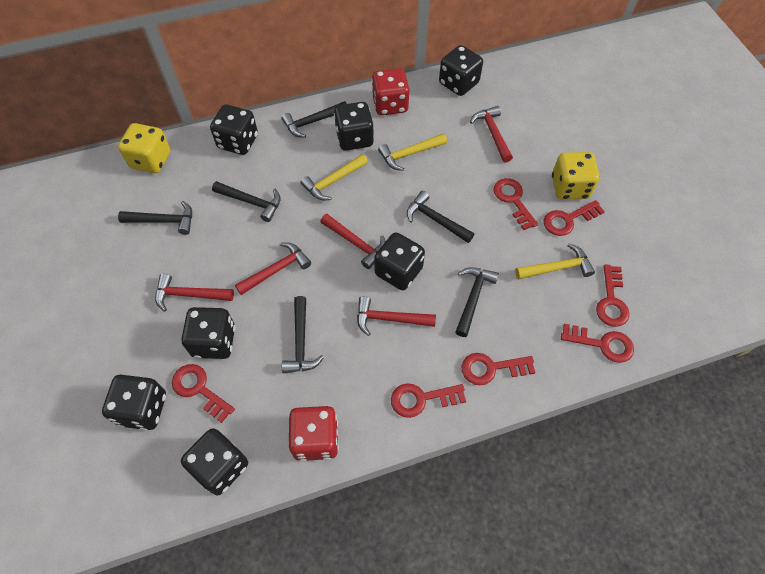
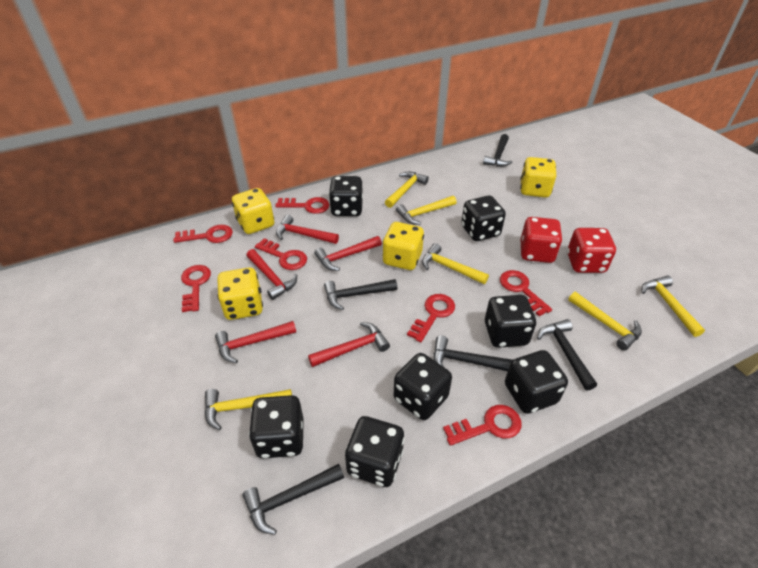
black hammer: [118,201,192,235] [212,181,281,222] [282,101,347,138] [282,296,324,373] [407,191,474,243] [455,267,499,337] = 6 -> [243,464,344,535] [324,279,397,310] [434,335,512,371] [483,134,513,167] [537,319,597,391] = 5
yellow dice: [118,123,171,173] [552,152,600,200] = 2 -> [217,268,263,320] [232,188,274,234] [383,222,424,270] [520,157,556,198] = 4
yellow hammer: [300,154,368,200] [378,133,447,171] [515,244,595,280] = 3 -> [204,389,292,430] [385,172,429,208] [396,196,457,225] [422,243,489,284] [568,292,642,351] [642,275,705,337] = 6

